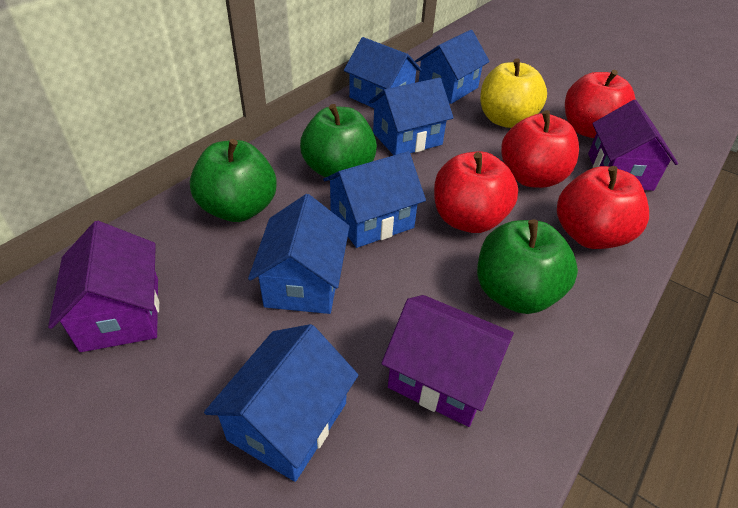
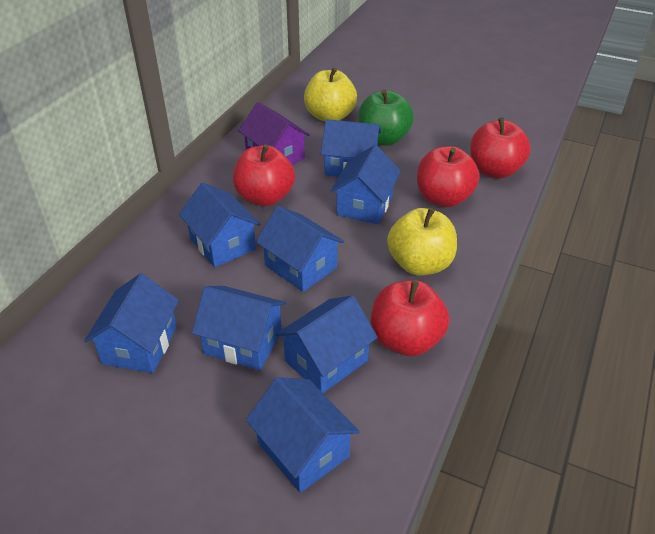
blue house: [204,324,358,482] [248,194,350,314] [323,151,426,248] [344,37,422,108] [369,78,454,155] [415,30,490,104] = 6 -> [84,273,179,373] [179,183,261,267] [192,286,286,370] [246,377,360,493] [256,206,344,292] [276,295,378,393] [321,119,382,177] [331,145,401,224] = 8
green apple: [190,139,277,222] [300,104,377,180] [477,219,578,314] = 3 -> [358,89,414,146] = 1
purple house: [48,221,159,352] [381,295,514,427] [588,100,678,191] = 3 -> [238,102,310,164] = 1
yellow apple: [480,58,547,128] = 1 -> [304,67,357,122] [387,208,457,276] = 2

